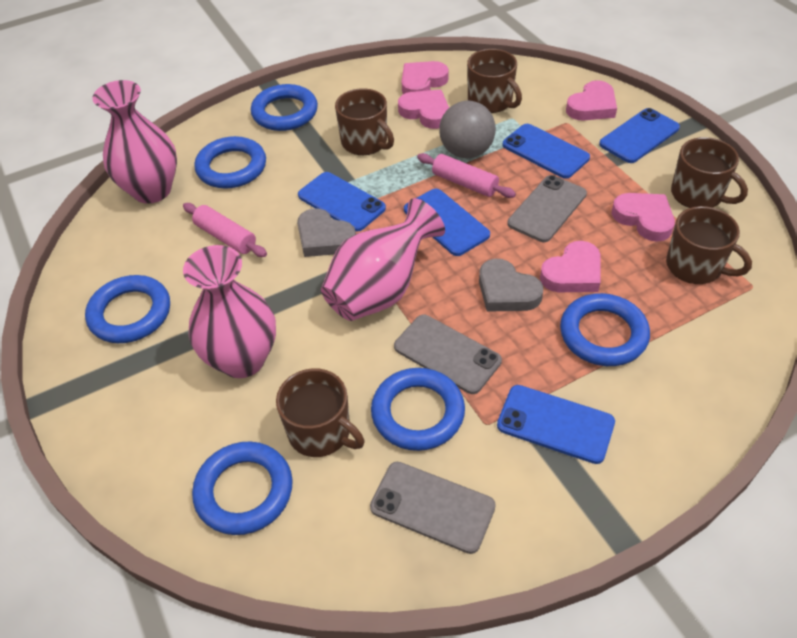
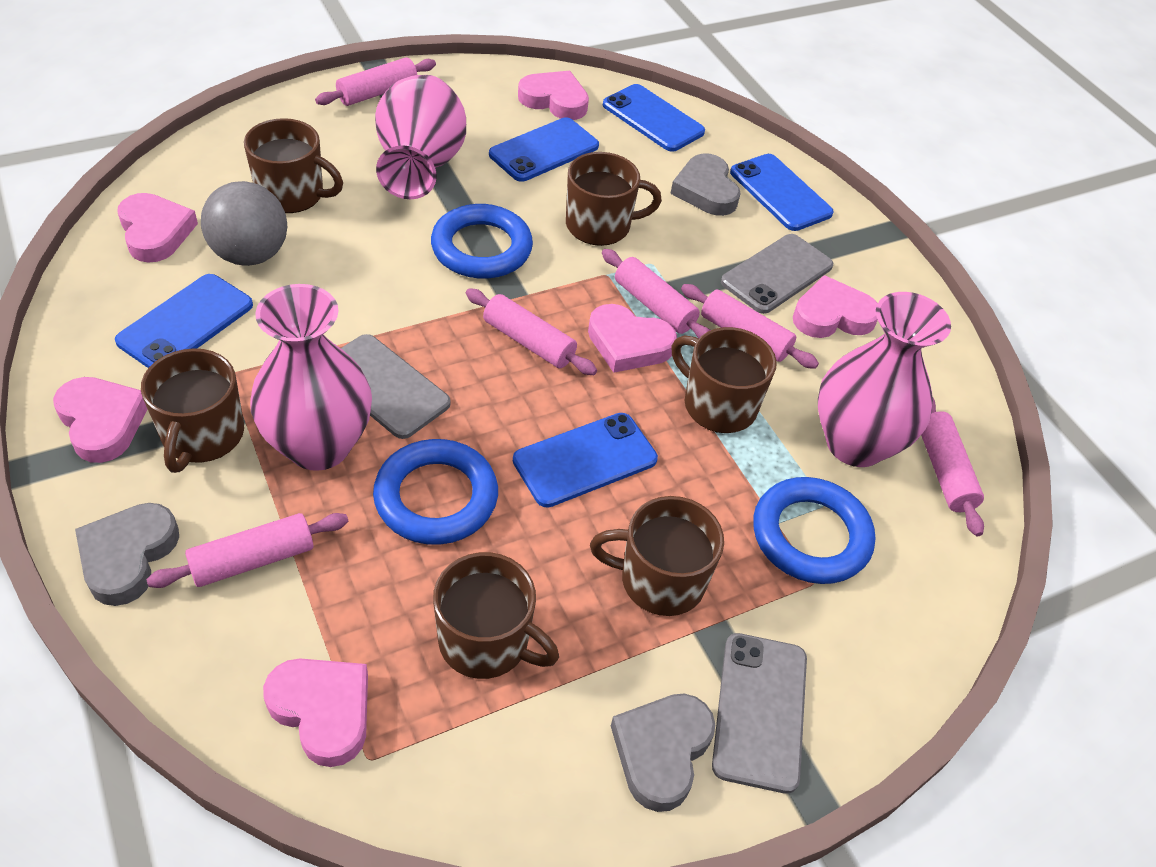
blue ring: [85,275,170,343] [192,442,293,535] [194,136,266,188] [251,84,318,131] [371,368,465,451] [560,293,650,366] = 6 -> [373,439,498,545] [431,204,533,279] [753,477,875,584] = 3
brown mug: [276,368,364,457] [335,88,394,155] [467,49,522,113] [666,206,752,284] [671,137,748,208] = 5 -> [141,348,244,473] [244,118,343,213] [433,552,559,679] [566,152,662,246] [590,496,724,616] [671,327,777,433] = 6
grey heart: [297,209,356,257] [479,259,543,312] = 2 -> [75,503,179,606] [611,693,715,812] [670,153,740,216] = 3
pink heart: [398,90,449,129] [401,61,449,94] [540,241,601,292] [566,80,617,121] [611,193,675,242] = 5 -> [53,377,147,463] [117,193,198,263] [263,658,368,767] [518,71,589,120] [588,304,677,373] [793,275,878,338] = 6
pink rolling pin: [183,203,267,257] [417,153,516,198] = 2 -> [146,513,348,588] [315,57,436,106] [466,289,597,375] [602,249,711,338] [681,284,819,369] [921,398,984,536] = 6

